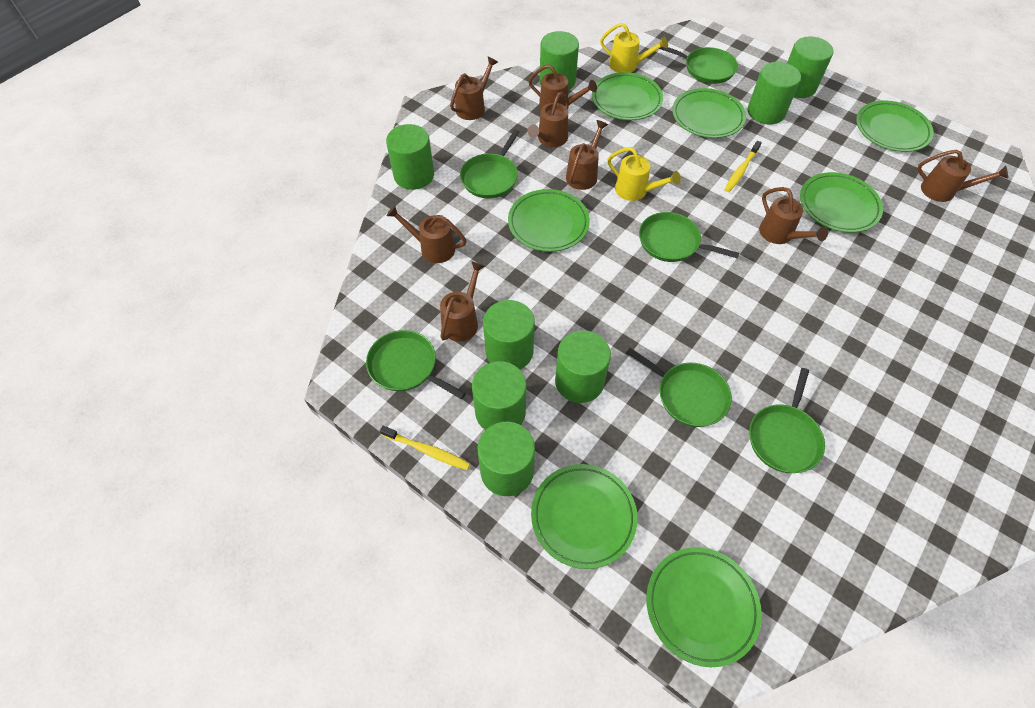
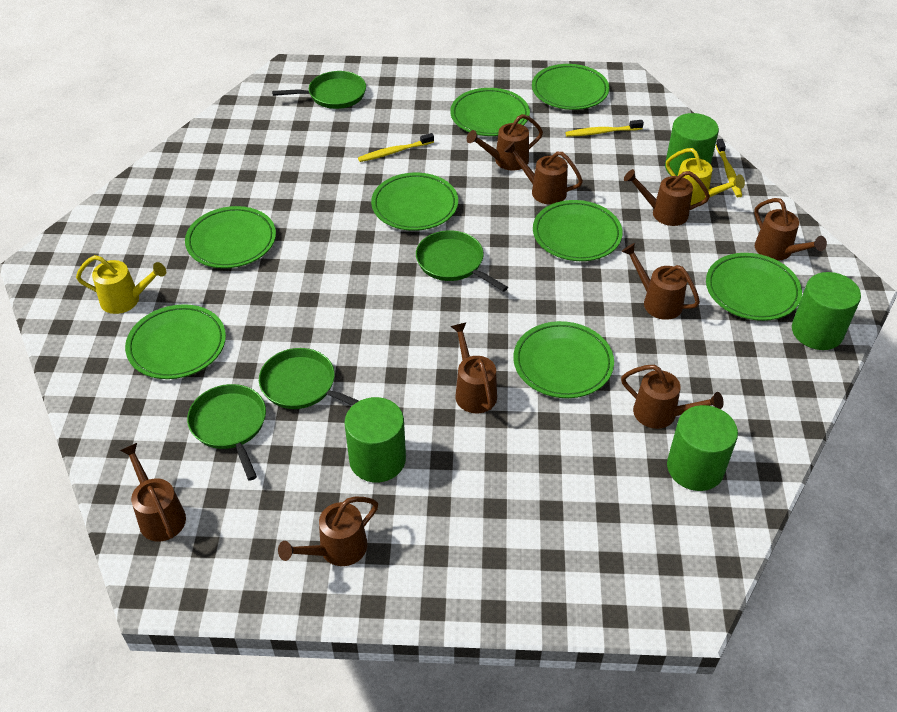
brown watering can: [386,205,467,263] [440,261,485,342] [450,56,498,120] [528,64,597,110] [528,92,569,147] [566,120,608,190] [759,187,828,244] [917,149,1008,202] = 8 -> [120,443,186,541] [278,497,378,566] [450,322,497,413] [467,114,543,171] [504,142,583,205] [621,243,700,320] [621,365,724,429] [624,169,710,226] [754,198,827,261] = 9
green cylinder: [386,124,434,190] [472,361,526,430] [478,422,535,496] [483,300,535,369] [539,31,579,90] [555,330,611,403] [748,62,801,124] [787,36,833,98] = 8 -> [344,397,406,482] [665,113,719,176] [667,405,738,491] [792,272,861,350] = 4
green pan: [366,330,466,399] [460,130,519,198] [626,348,732,427] [639,212,739,262] [659,47,738,84] [749,368,825,473] = 6 -> [187,384,266,481] [259,348,359,409] [272,71,366,109] [416,230,508,292] = 4
green plate: [508,189,590,252] [531,464,637,569] [592,72,663,120] [646,547,762,667] [672,88,746,138] [800,172,883,233] [856,101,934,152] = 7 -> [125,304,226,379] [185,206,276,268] [371,173,458,231] [450,88,530,136] [513,321,614,398] [532,64,609,110] [533,200,623,261] [706,253,802,321] = 8
yellow toothbrush: [380,426,470,470] [724,141,762,192] = 2 -> [358,133,434,162] [566,120,644,137] [716,139,742,197] = 3

